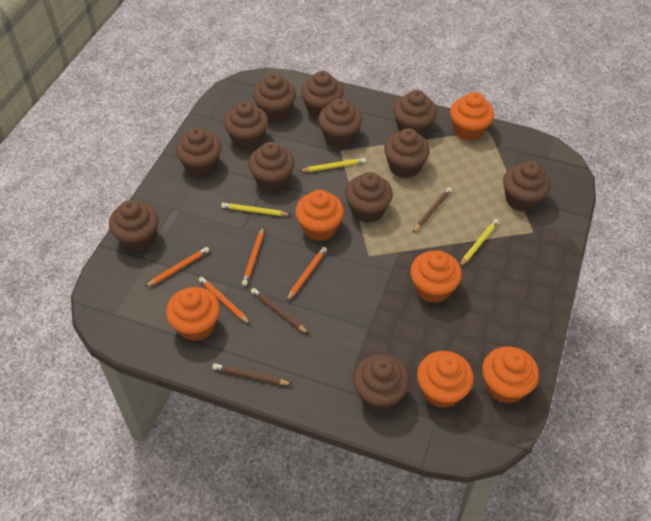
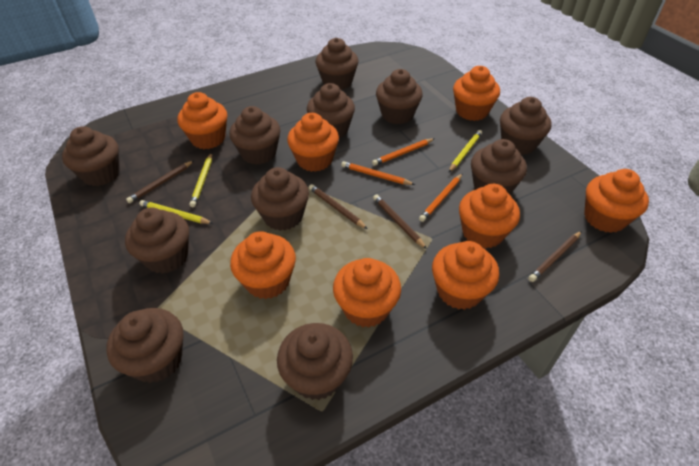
brown cupcake: [109,200,159,252] [176,127,221,177] [224,101,268,150] [248,142,295,192] [253,73,296,122] [301,71,344,119] [318,98,362,147] [345,172,393,223] [353,354,410,411] [384,128,430,178] [393,90,437,136] [503,161,551,212] = 12 -> [62,126,120,186] [106,308,183,383] [125,208,189,274] [229,106,281,165] [251,167,309,231] [277,323,353,400] [307,83,355,139] [315,38,358,90] [376,69,423,124] [471,139,527,194] [500,97,552,155] = 11
brown pencil: [212,363,293,385] [251,288,309,334] [413,187,452,233] = 3 -> [126,160,194,203] [309,184,368,229] [373,194,427,249] [528,231,582,282] = 4
orange cupcake: [166,287,220,341] [295,190,344,241] [410,250,462,303] [417,351,474,408] [450,92,494,141] [482,346,539,404] = 6 -> [177,92,227,149] [230,231,296,299] [287,113,339,172] [333,258,401,328] [432,241,499,310] [453,66,500,121] [459,184,520,248] [584,169,649,233] = 8
orange pencil: [145,247,209,287] [199,277,251,325] [242,227,264,286] [286,247,327,302] = 4 -> [341,161,415,185] [372,138,435,166] [419,173,463,222] = 3

